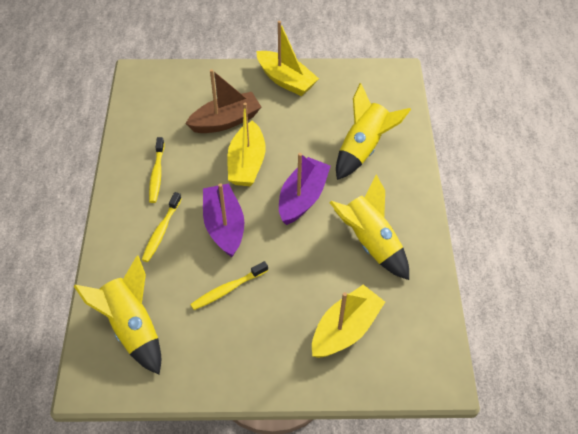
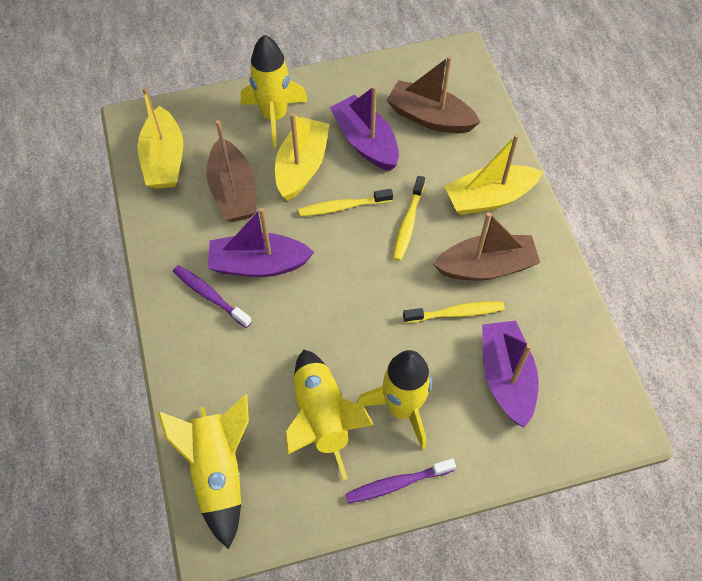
brown boat: [186,69,261,133] = 1 -> [206,120,256,222] [386,56,480,133] [433,212,540,281] = 3
purple boat: [203,183,244,257] [279,153,331,225] = 2 -> [208,207,314,277] [330,85,399,171] [482,321,539,428] = 3
purple toothbrush: none = 0 -> [173,265,252,328] [346,458,456,503] = 2
yellow rocket: [74,255,161,374] [329,174,409,280] [336,83,411,180] = 3 -> [158,394,249,549] [241,34,308,147] [285,350,374,480] [357,350,432,450] = 4

